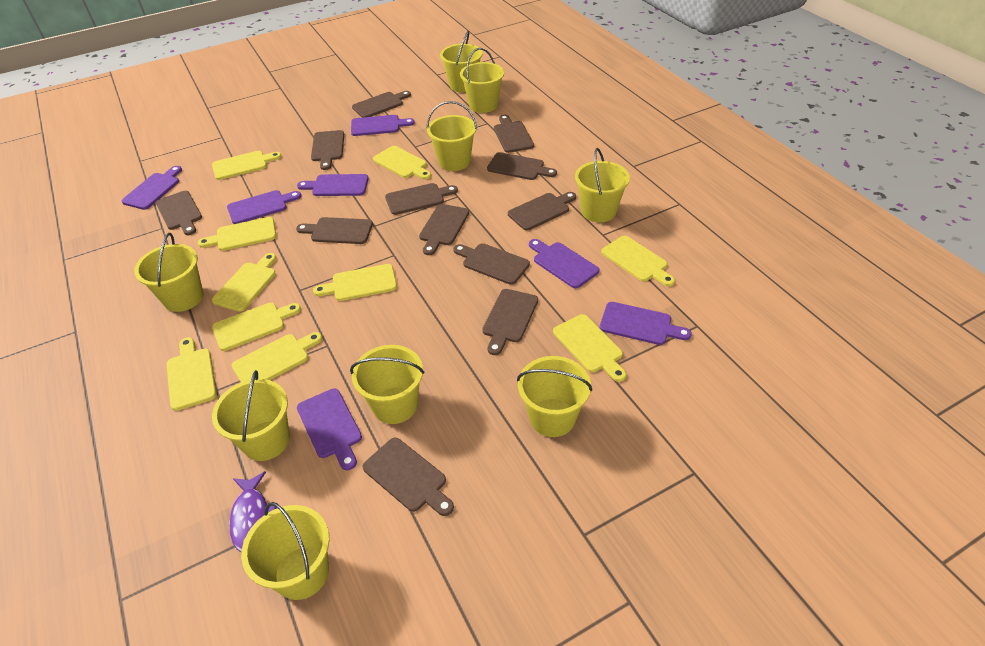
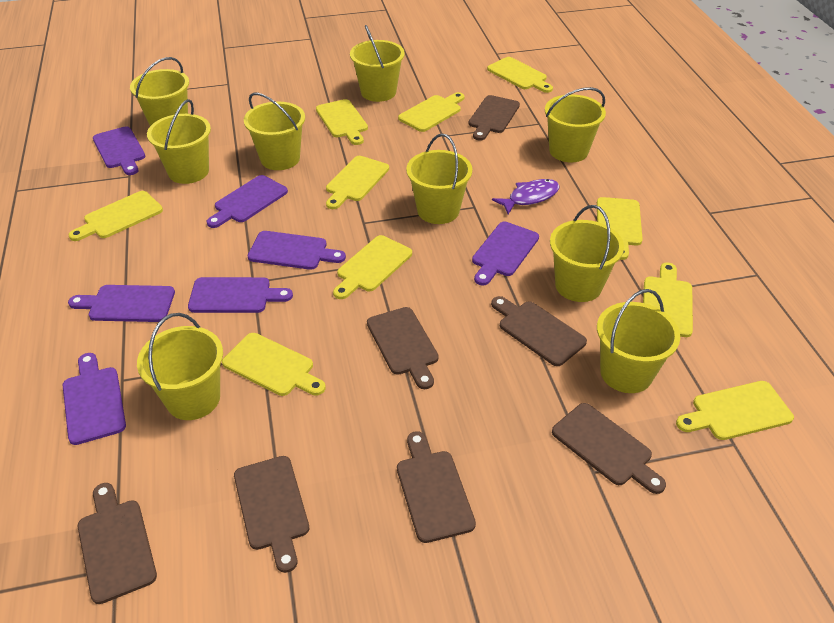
brown cutting board: [156,191,202,235] [296,217,373,244] [311,130,344,170] [352,91,411,118] [363,438,454,516] [385,183,458,215] [419,204,469,255] [453,243,530,285] [482,289,538,355] [487,152,557,180] [494,115,534,153] [508,192,576,231] = 12 -> [78,483,157,604] [234,456,309,573] [367,307,439,389] [397,431,476,543] [469,95,520,141] [491,296,587,366] [552,403,666,494] = 7

